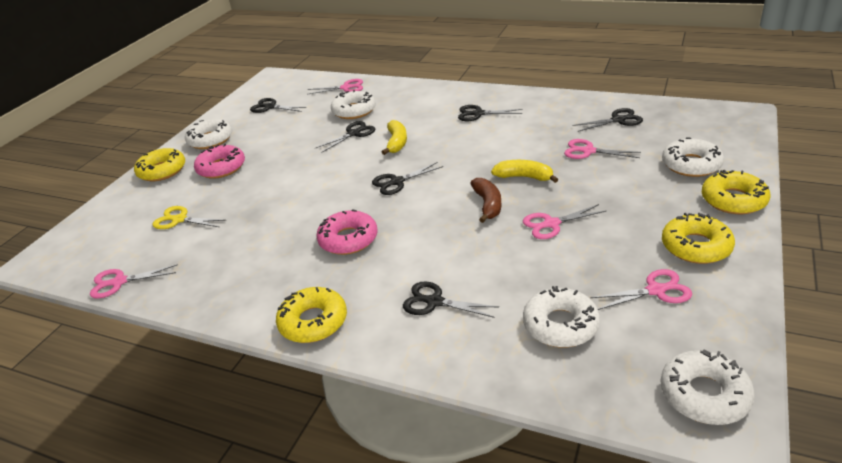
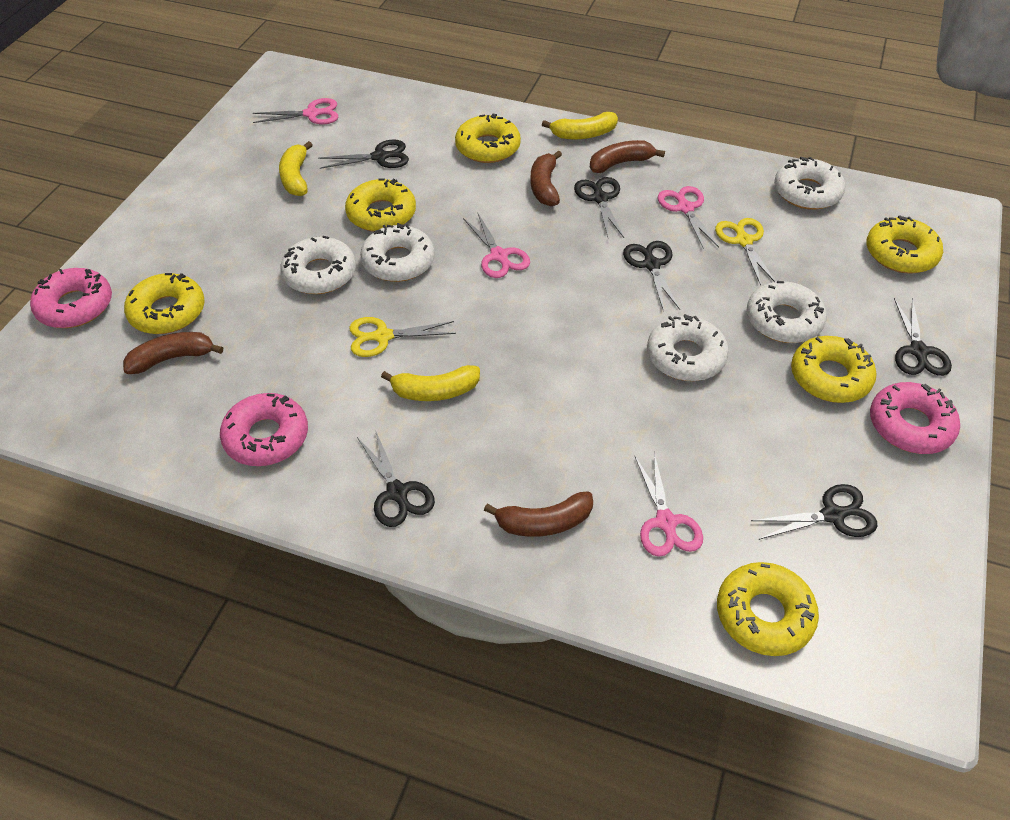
brown banana: [470,178,501,223] = 1 -> [123,332,223,374] [484,491,593,537] [530,151,562,206] [589,140,665,173] = 4
pink donut: [194,144,245,179] [316,209,377,255] = 2 -> [30,268,112,328] [220,393,308,466] [870,382,960,454] = 3
pink scissors: [90,264,178,299] [308,79,363,94] [523,204,606,239] [564,139,641,159] [590,269,692,310] = 5 -> [253,98,338,124] [463,214,530,278] [634,453,703,557] [658,186,719,249] = 4
yellow banana: [382,120,407,155] [491,160,559,183] = 2 -> [279,141,313,196] [381,365,480,401] [542,112,618,139] = 3
yellow donut: [134,148,185,181] [276,287,347,343] [662,213,735,264] [702,170,770,214] = 4 -> [124,273,205,334] [345,179,416,232] [455,113,521,163] [717,562,819,656] [791,336,877,403] [866,215,943,273] = 6
yellow scissors: [153,206,227,229] = 1 -> [349,317,456,357] [715,218,776,286] = 2

